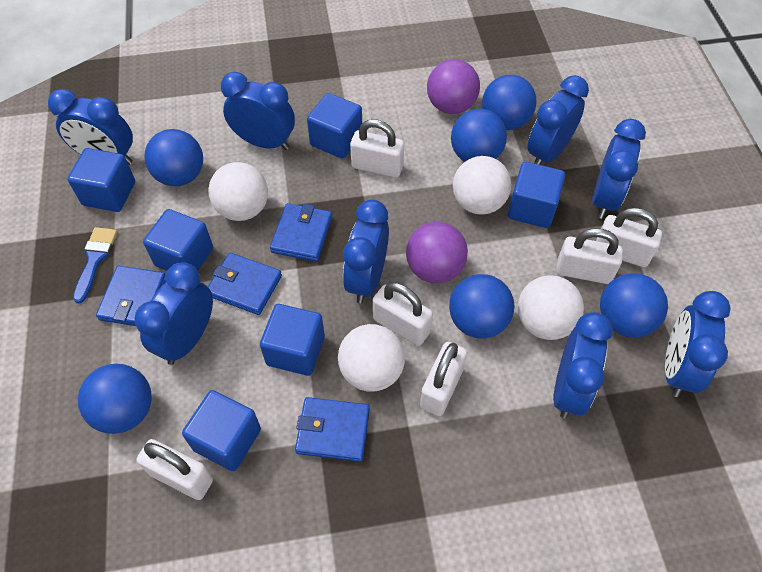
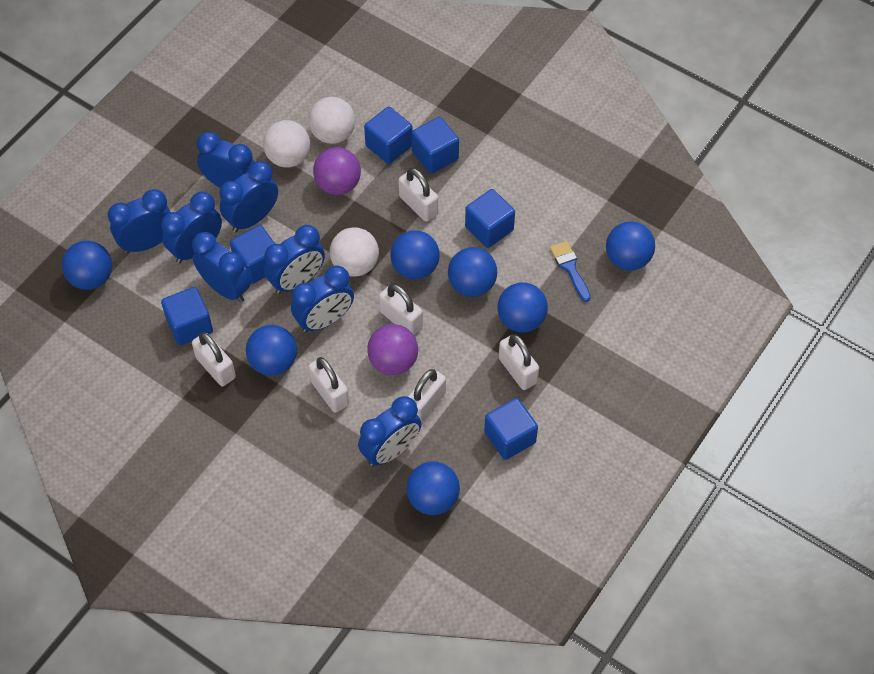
blue ball: [78,364,152,434] [144,129,203,186] [449,274,514,339] [451,109,507,162] [482,75,537,130] [600,273,668,338] = 6 -> [62,241,112,290] [246,325,297,376] [390,230,440,279] [406,461,460,515] [448,247,497,297] [497,283,548,332] [606,221,655,271] = 7
blue wallet: [96,266,166,326] [208,253,282,315] [270,203,332,261] [295,397,370,462] = 4 -> none = 0
white ball: [208,162,268,221] [338,324,405,391] [453,156,511,215] [518,275,584,340] = 4 -> [263,120,310,168] [309,97,355,144] [330,227,379,277] = 3

